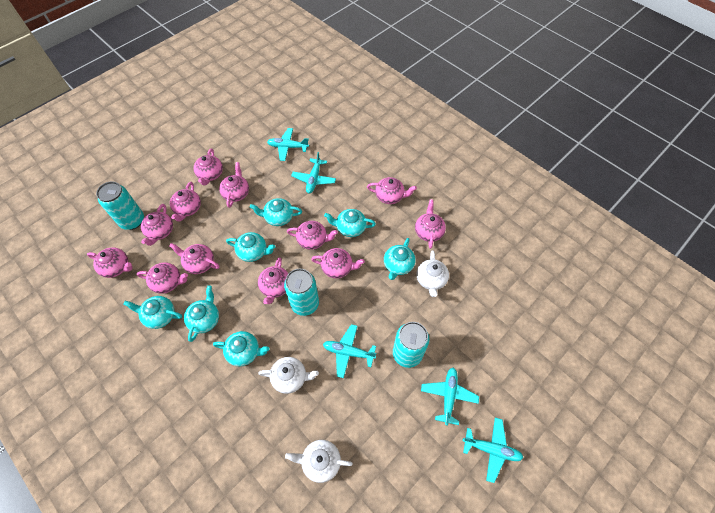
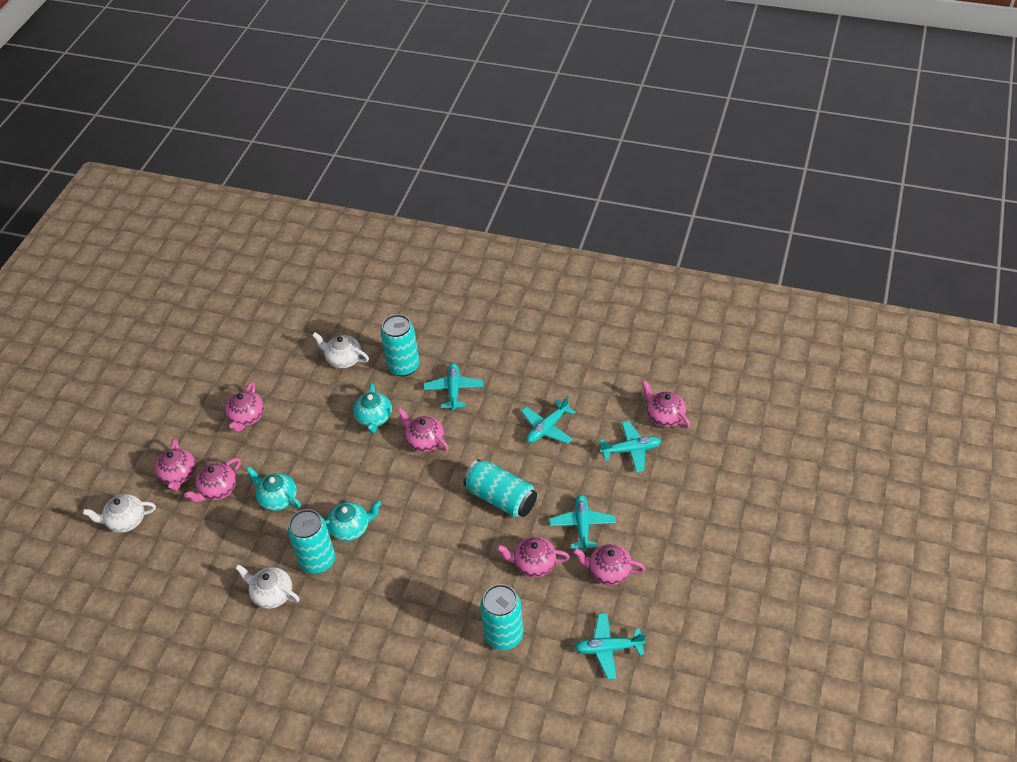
pink teapot: [87,247,133,278] [137,262,188,294] [141,204,173,246] [169,243,220,274] [170,182,201,222] [194,148,223,186] [219,162,249,208] [258,257,289,304] [287,221,338,250] [311,248,365,278] [367,177,417,204] [415,200,446,249] = 12 -> [155,439,196,492] [184,458,241,502] [225,382,264,432] [397,407,449,452] [497,537,570,577] [573,544,646,585] [642,380,690,429] = 7
turquoise can: [96,182,144,230] [284,269,319,316] [393,322,429,368] = 3 -> [288,509,335,574] [381,314,419,376] [463,459,537,517] [480,584,523,650] = 4
turquoise teapot: [123,296,182,329] [184,285,219,342] [213,331,269,366] [226,232,275,262] [250,198,302,226] [324,209,376,237] [384,238,415,280] = 7 -> [246,466,301,511] [325,501,381,541] [353,383,392,433] = 3

